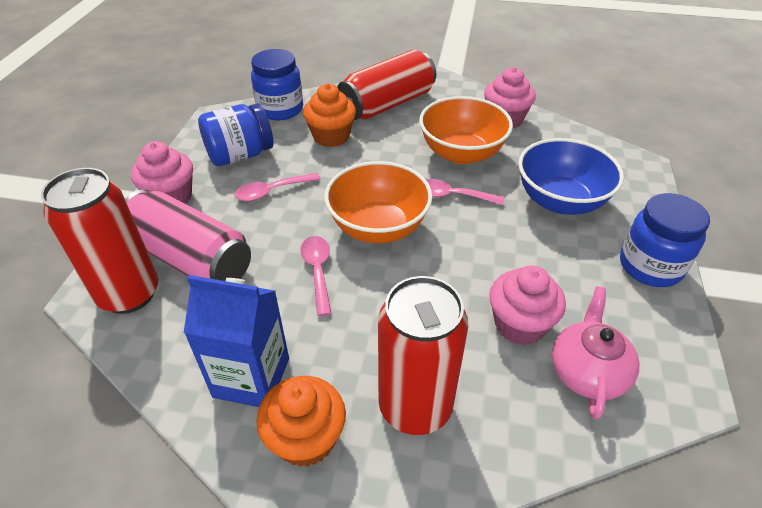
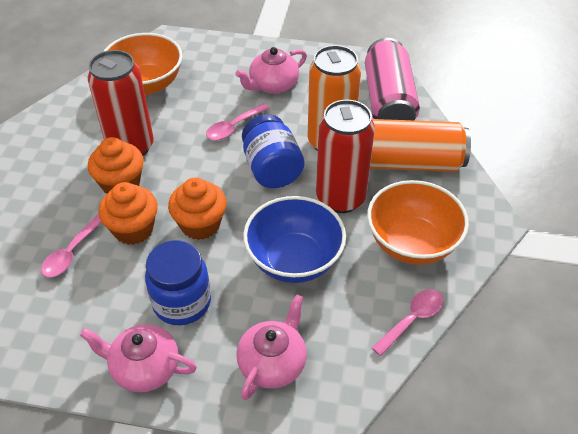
blue carton: [184,275,289,407] = 1 -> none = 0
blue jar: [198,103,274,166] [251,49,303,120] [620,193,710,287] = 3 -> [145,240,211,326] [242,114,304,188] = 2
orange can: none = 0 -> [308,45,361,151] [370,119,471,172] = 2
orange cupcake: [256,376,346,467] [303,84,356,147] = 2 -> [88,137,144,194] [98,182,158,245] [168,178,227,240] = 3
pink cupcake: [131,141,193,203] [484,67,536,128] [489,265,566,345] = 3 -> none = 0
pink teapot: [552,287,639,419] = 1 -> [80,324,197,393] [236,47,307,94] [237,294,307,400] = 3
red can: [41,168,158,314] [337,50,436,120] [378,276,469,435] = 3 -> [88,50,154,156] [316,100,375,213] = 2

